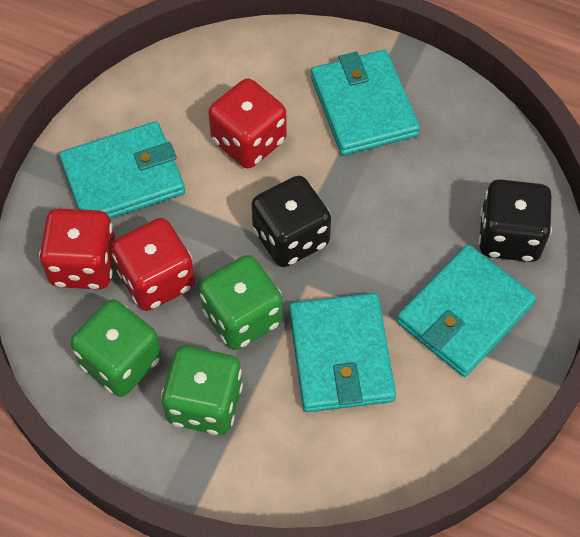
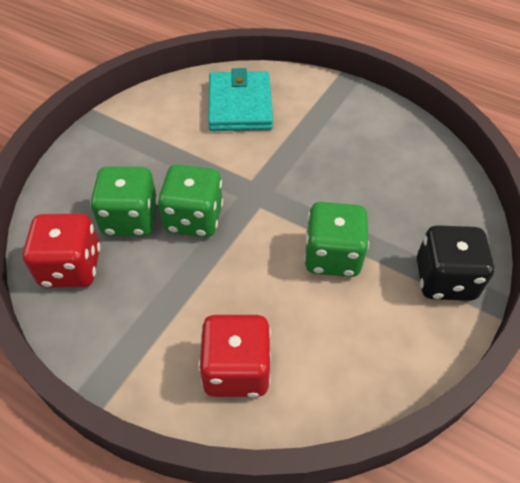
black dice: [251,176,331,267] [478,179,552,262] = 2 -> [417,225,494,301] = 1
red dice: [39,208,116,289] [112,218,195,311] [208,78,286,168] = 3 -> [23,214,101,288] [198,315,271,398] = 2
turquoise wallet: [59,121,185,219] [289,293,396,412] [311,50,420,155] [397,245,536,377] = 4 -> [208,68,273,131] = 1

